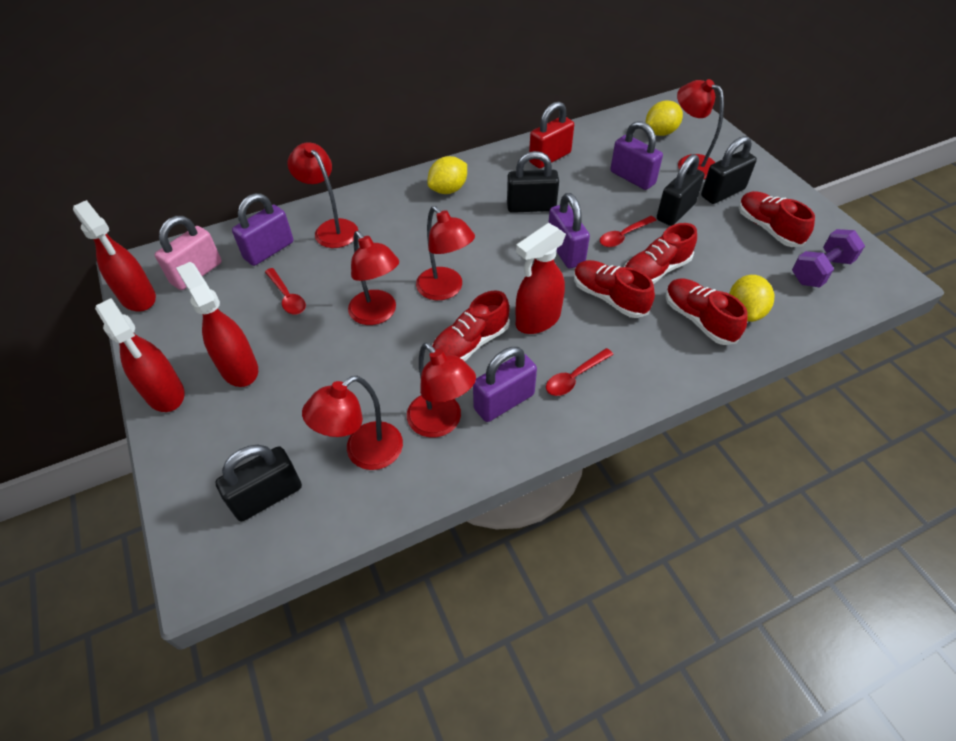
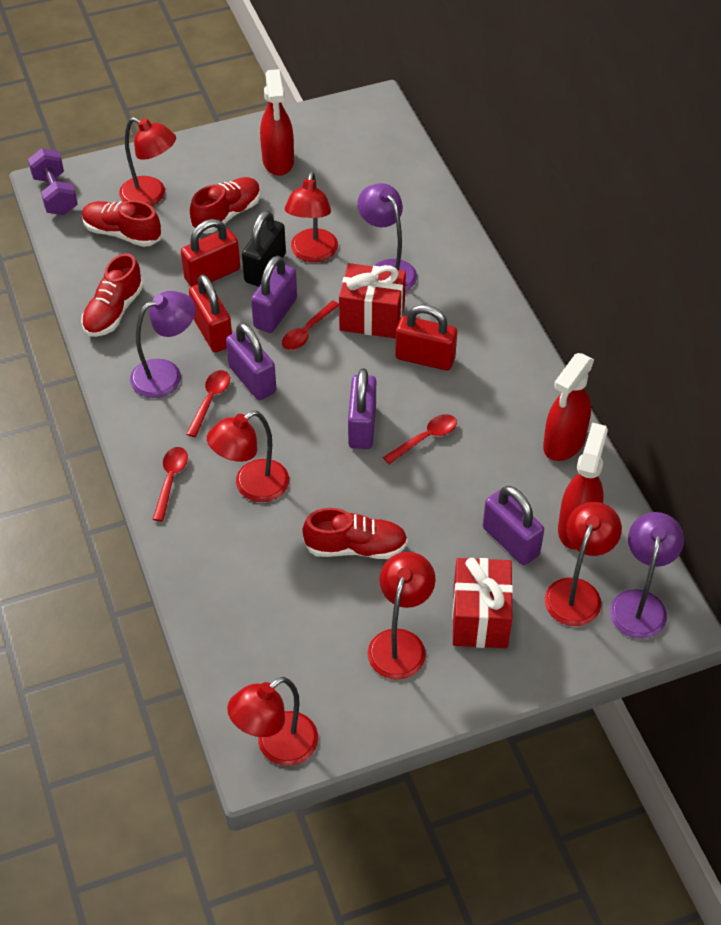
black padlock: [215,445,302,521] [507,151,559,213] [657,154,705,226] [701,136,757,204] = 4 -> [242,210,286,287] = 1
pink padlock: [155,216,222,290] = 1 -> none = 0
purple lamp: none = 0 -> [130,291,195,398] [357,183,417,292] [610,512,684,639] = 3
red gift: none = 0 -> [339,263,406,338] [452,558,513,648] = 2
red padlock: [529,101,574,168] = 1 -> [181,219,240,287] [189,274,232,352] [395,305,457,371] = 3
red shoe: [432,290,510,361] [574,260,655,318] [624,223,697,284] [666,278,748,345] [739,191,815,247] = 5 -> [81,253,144,337] [82,200,161,247] [190,177,261,234] [302,508,408,559] = 4
red spoon: [265,268,306,314] [546,348,613,396] [600,216,657,247] = 3 -> [153,447,188,521] [186,370,230,437] [282,300,339,350] [383,414,457,464] = 4
red spray bottle: [73,200,156,311] [95,298,184,412] [176,262,258,387] [516,223,566,334] = 4 -> [260,69,294,176] [543,353,594,461] [558,422,608,550] = 3
yellow lemon: [428,156,467,194] [646,101,683,136] [729,275,774,322] = 3 -> none = 0

